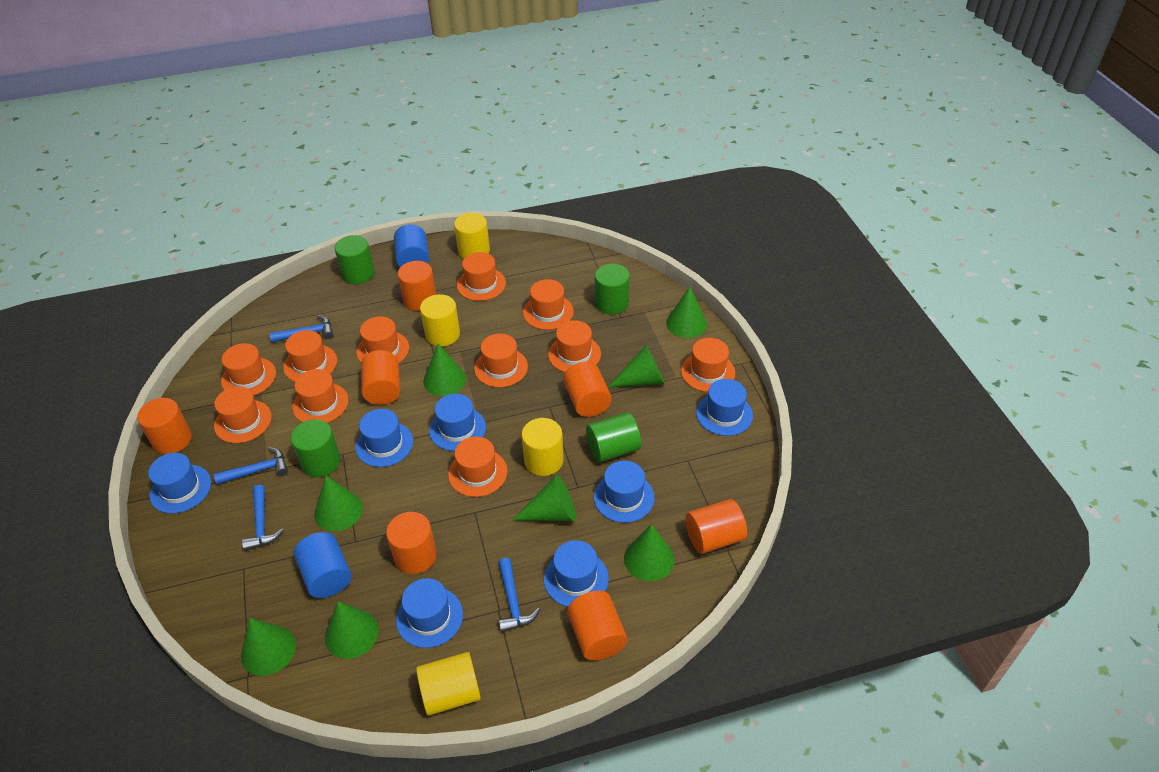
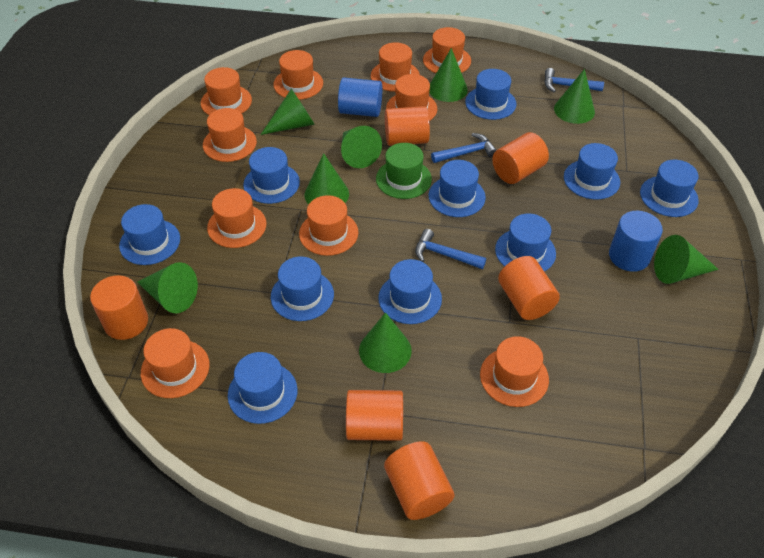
blue hammer: [214,447,288,485] [242,485,283,551] [269,315,333,343] [498,558,540,633] = 4 -> [415,229,486,269] [431,133,497,163] [544,68,604,92] = 3
blue hat: [148,453,211,514] [355,409,413,467] [396,578,463,648] [429,394,486,451] [544,540,609,607] [594,461,655,523] [696,379,753,436] = 7 -> [119,204,180,265] [228,352,297,424] [243,147,300,204] [271,257,334,321] [378,259,442,324] [428,160,486,217] [465,69,517,120] [495,214,556,271] [564,143,620,200] [640,160,699,217] = 10
green cylinder: [291,419,341,477] [335,235,375,284] [586,412,641,462] [595,264,630,314] = 4 -> none = 0
green hat: none = 0 -> [376,143,432,199] = 1
orange cylinder: [137,398,192,454] [361,350,400,405] [386,512,437,574] [398,261,436,311] [563,361,612,417] [567,591,627,661] [686,499,747,554] = 7 -> [90,275,148,340] [346,390,403,441] [384,441,455,520] [385,106,430,146] [492,132,549,184] [498,256,560,320] = 6
orange hat: [214,386,272,443] [221,343,276,396] [283,330,337,382] [292,369,348,423] [356,316,409,363] [448,437,508,497] [457,252,506,301] [474,334,528,387] [523,279,574,330] [548,320,601,372] [681,338,735,392] = 11 -> [141,328,210,398] [201,67,252,115] [203,108,257,162] [207,188,267,248] [274,50,323,100] [299,195,358,256] [371,42,420,92] [386,74,437,121] [423,27,471,73] [480,336,549,407] = 10
yellow cylinder: [416,652,481,716] [420,294,460,346] [454,213,490,259] [521,418,564,476] = 4 -> none = 0

